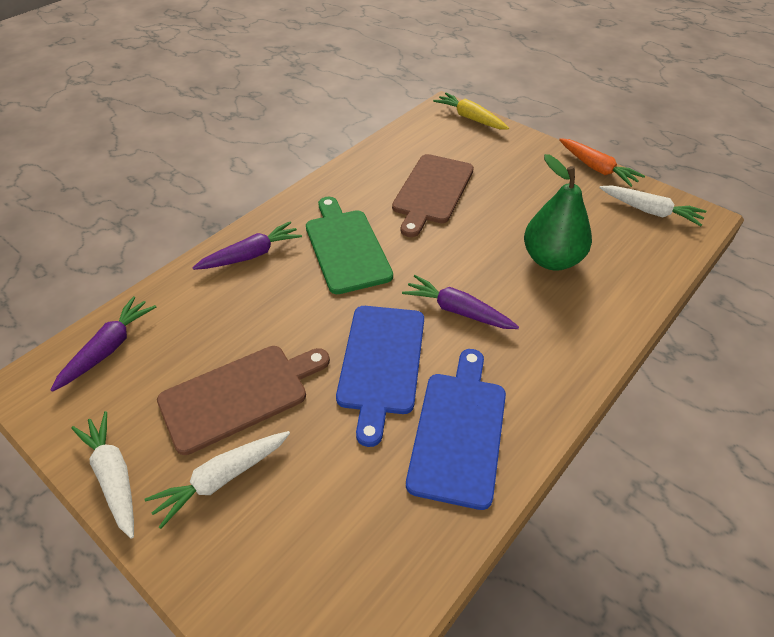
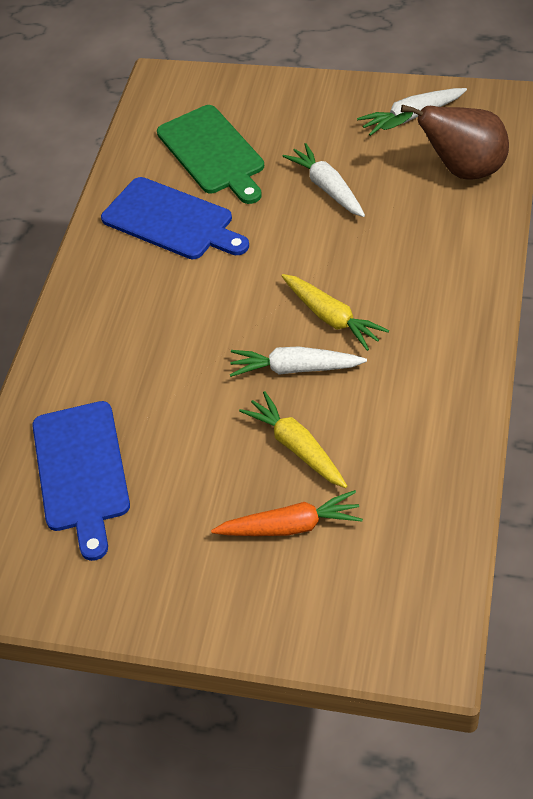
brown cutting board: [157,346,330,455] [392,154,474,237] = 2 -> none = 0
brown pear: none = 0 -> [381,105,509,180] = 1
green pear: [524,154,592,271] = 1 -> none = 0
purple carrot: [51,296,156,392] [192,221,302,270] [402,275,519,329] = 3 -> none = 0
yellow carrot: [433,93,509,130] = 1 -> [239,391,347,488] [281,274,389,351] = 2

